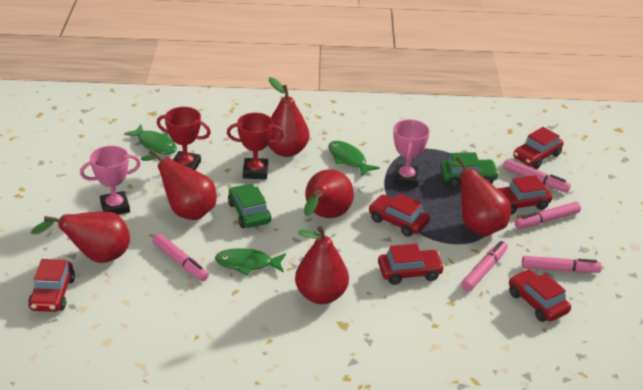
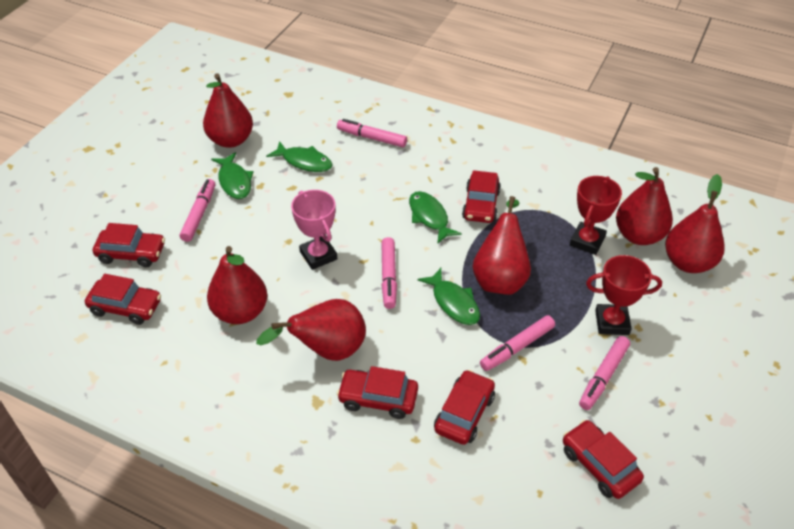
green car: [228,183,271,228] [440,152,499,187] = 2 -> none = 0
green fish: [124,125,177,154] [215,248,286,275] [328,141,380,177] = 3 -> [211,152,254,199] [266,141,333,172] [409,191,462,244] [417,268,480,325] = 4
pink trophy: [80,146,141,215] [393,119,430,187] = 2 -> [291,190,337,270] = 1

